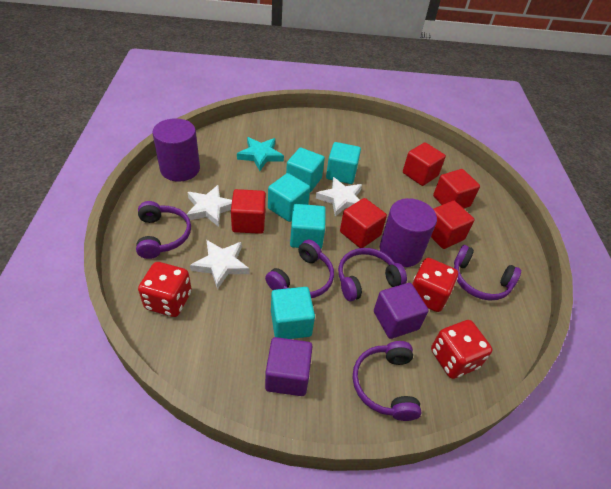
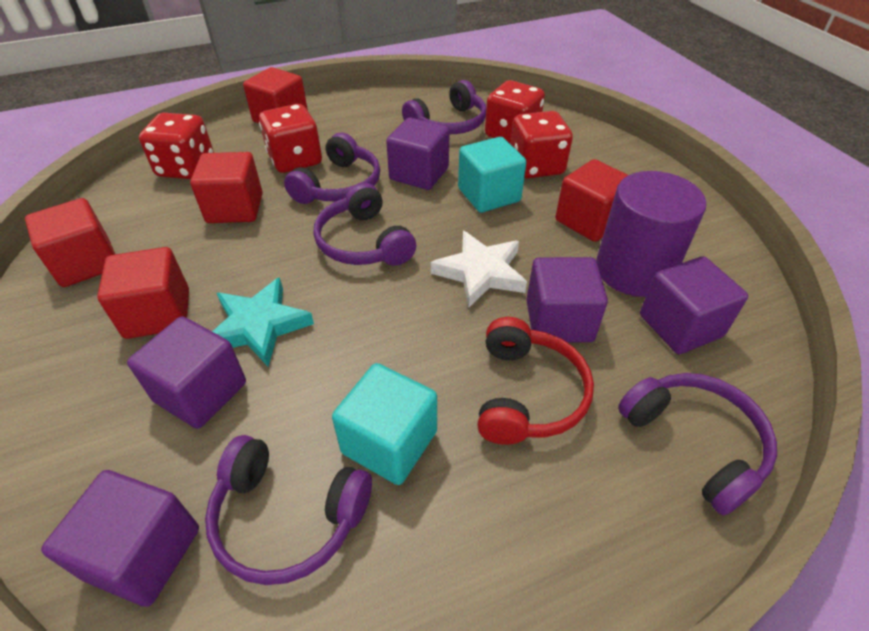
purple cube: [265,337,313,396] [374,283,429,339] = 2 -> [41,470,199,607] [127,316,246,429] [386,117,450,190] [526,257,608,342] [640,256,748,354] = 5
purple cylinder: [153,118,200,182] [380,198,437,267] = 2 -> [596,171,706,297] = 1
red dice: [138,262,192,317] [412,258,458,312] [431,320,493,379] = 3 -> [139,113,214,179] [259,104,322,173] [485,80,545,144] [511,111,573,178] = 4
red headphones: none = 0 -> [477,317,594,445] = 1
turquoise cube: [268,173,310,222] [271,287,315,339] [286,148,325,192] [290,204,326,249] [326,142,361,184] = 5 -> [332,363,437,485] [458,137,527,213] = 2
white star: [187,185,232,227] [190,240,250,290] [316,177,362,217] = 3 -> [431,231,527,307] = 1

